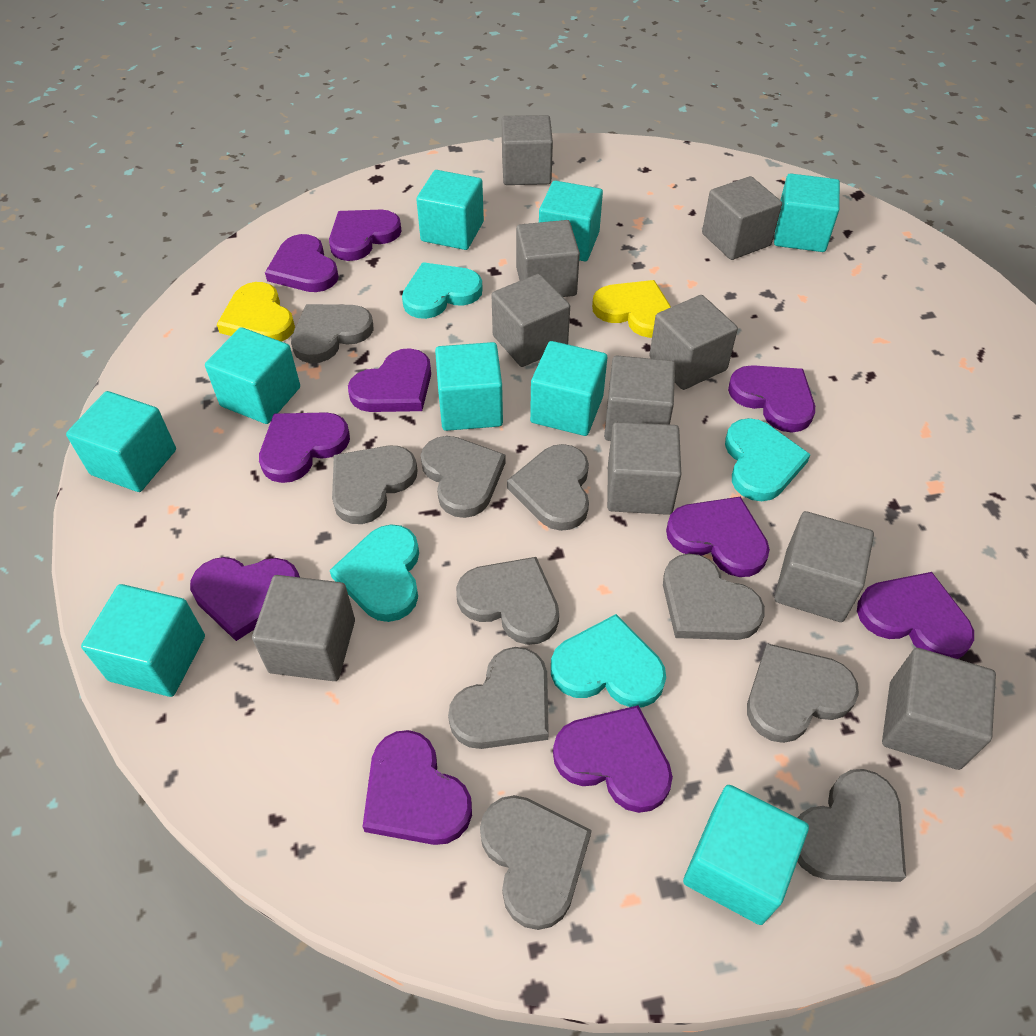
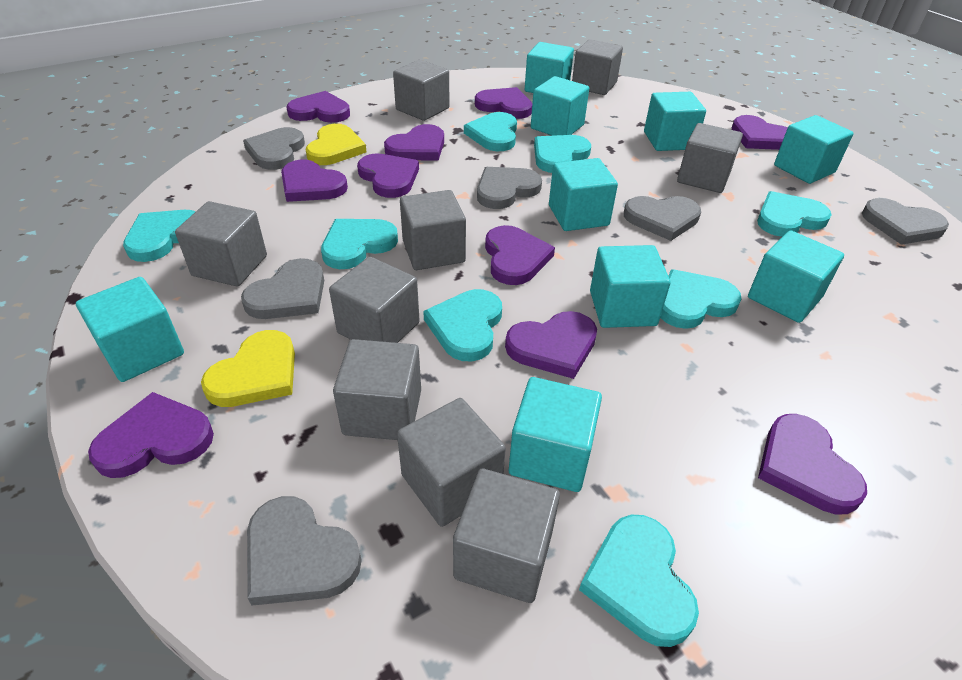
grey cube: [252,575,355,681] [492,274,570,367] [502,115,553,185] [516,220,580,297] [604,356,675,441] [607,422,681,515] [649,295,738,390] [702,176,782,260] [774,511,874,622] [882,648,996,770] = 10 -> [175,201,267,286] [329,257,420,343] [333,339,421,440] [393,60,450,121] [397,398,506,527] [400,190,466,270] [453,469,560,603] [572,39,623,95] [677,123,743,193] = 9
grey heart: [291,304,374,363] [332,446,418,524] [421,436,506,518] [448,647,549,749] [456,557,559,645] [480,795,592,930] [507,444,589,531] [663,553,765,640] [747,643,859,743] [797,769,906,882] = 10 -> [241,258,324,319] [243,127,305,170] [247,496,362,606] [477,167,542,209] [624,196,701,241] [862,198,949,245] = 6
turquoise heart: [330,524,419,622] [402,262,483,319] [551,614,666,707] [725,418,811,501] = 4 -> [123,210,196,262] [321,219,398,269] [423,289,502,362] [464,112,517,151] [534,135,591,173] [579,515,699,647] [660,269,742,329] [757,191,832,237] = 8

